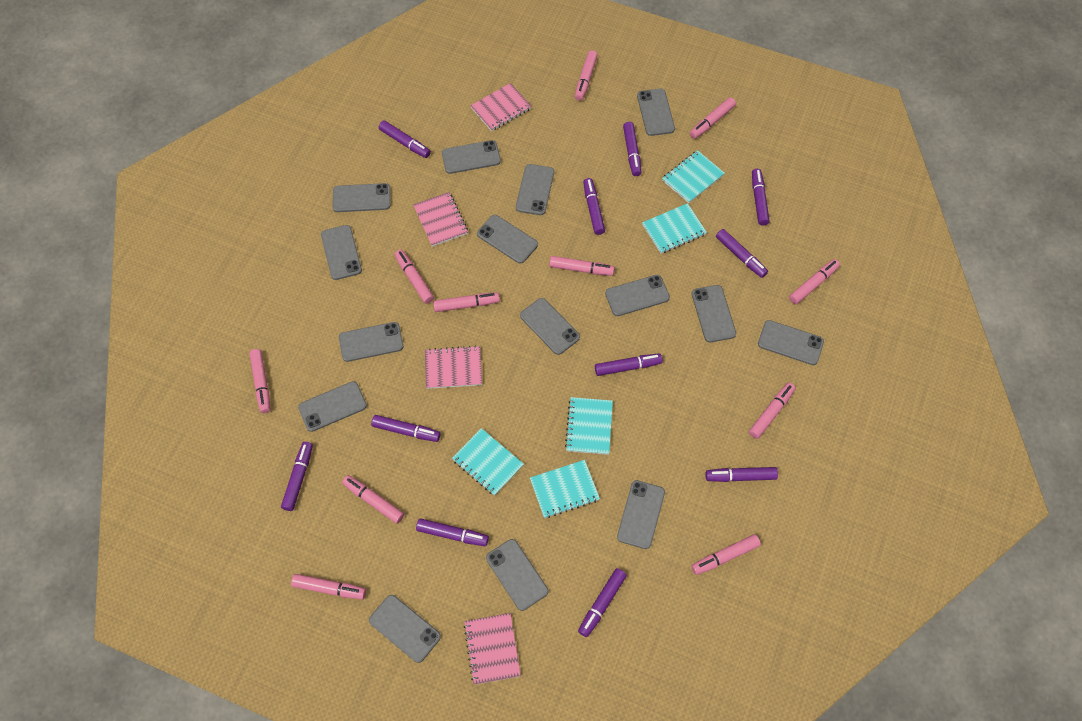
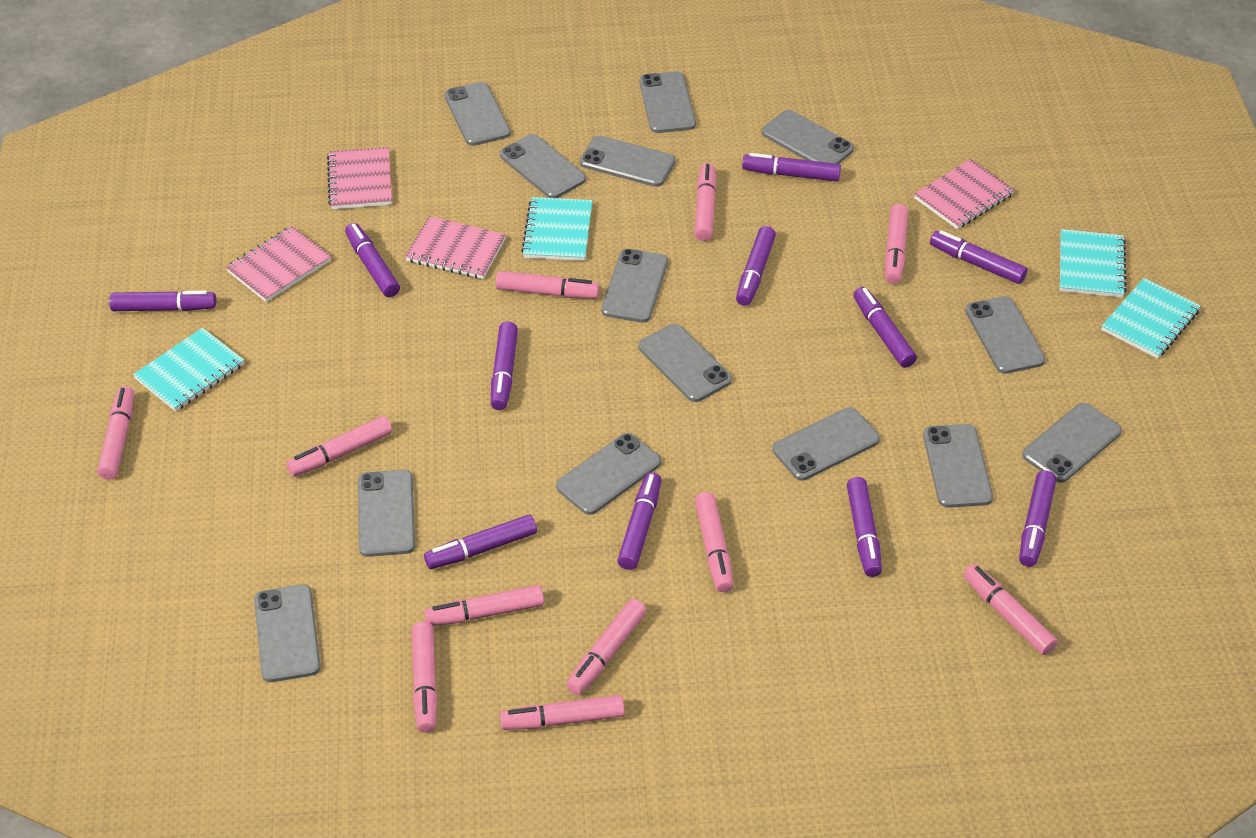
grey phone: [298,381,367,432] [321,225,362,280] [332,183,391,212] [339,322,403,362] [369,595,441,663] [442,140,501,174] [477,215,538,264] [486,539,548,611] [516,164,554,215] [520,298,580,355] [605,275,670,316] [617,480,665,549] [637,89,675,136] [692,285,736,342] [758,320,824,365] = 15 -> [254,585,321,682] [358,470,415,557] [444,82,511,146] [500,134,586,198] [556,433,661,515] [580,135,675,187] [601,249,668,323] [638,324,732,402] [639,71,696,133] [762,110,854,164] [772,408,880,481] [923,424,993,508] [965,296,1046,374] [1022,403,1122,483] = 14
turquoise notebook: [452,428,524,496] [530,460,600,518] [565,397,613,455] [642,203,707,254] [662,150,725,203] = 5 -> [133,328,244,411] [521,197,592,261] [1060,229,1127,298] [1101,278,1201,358] = 4

